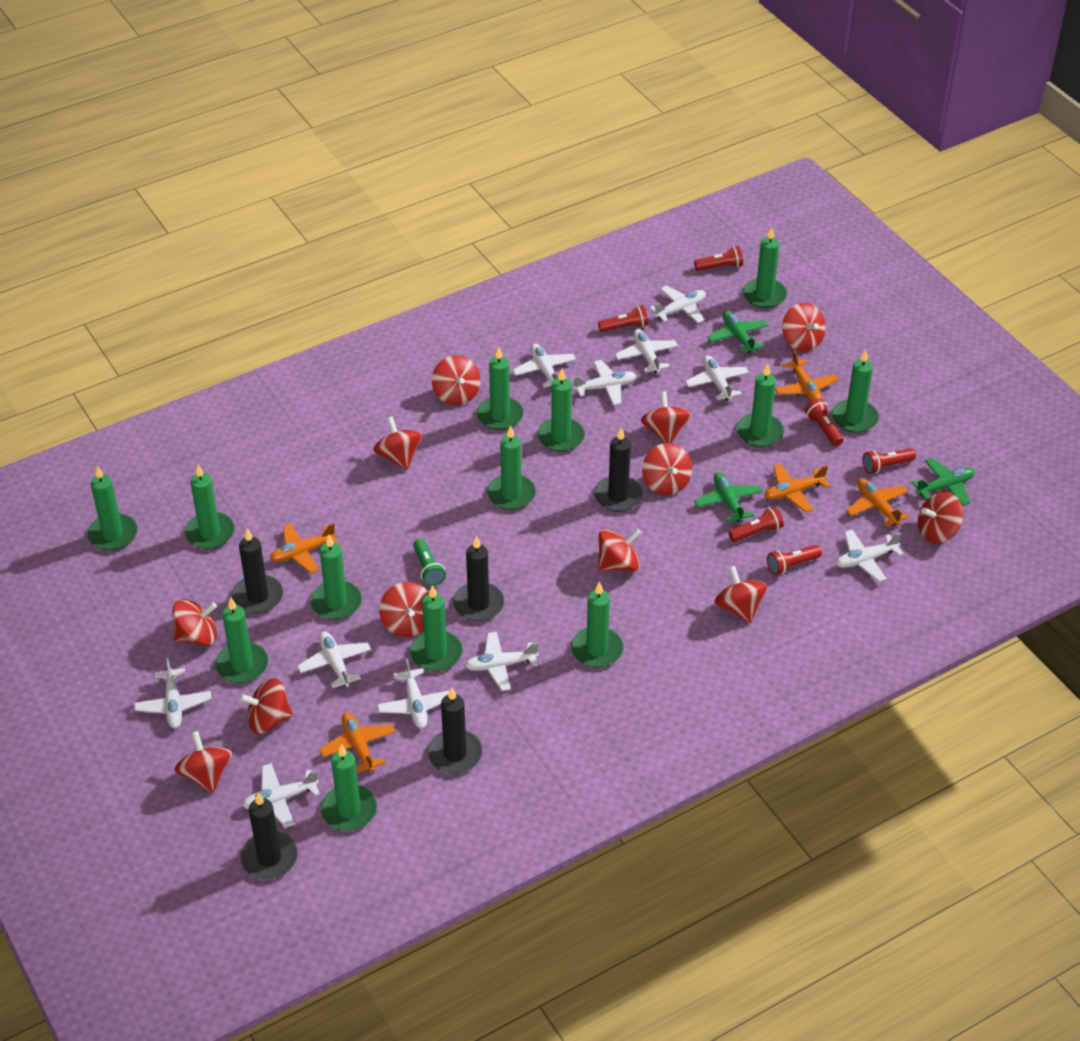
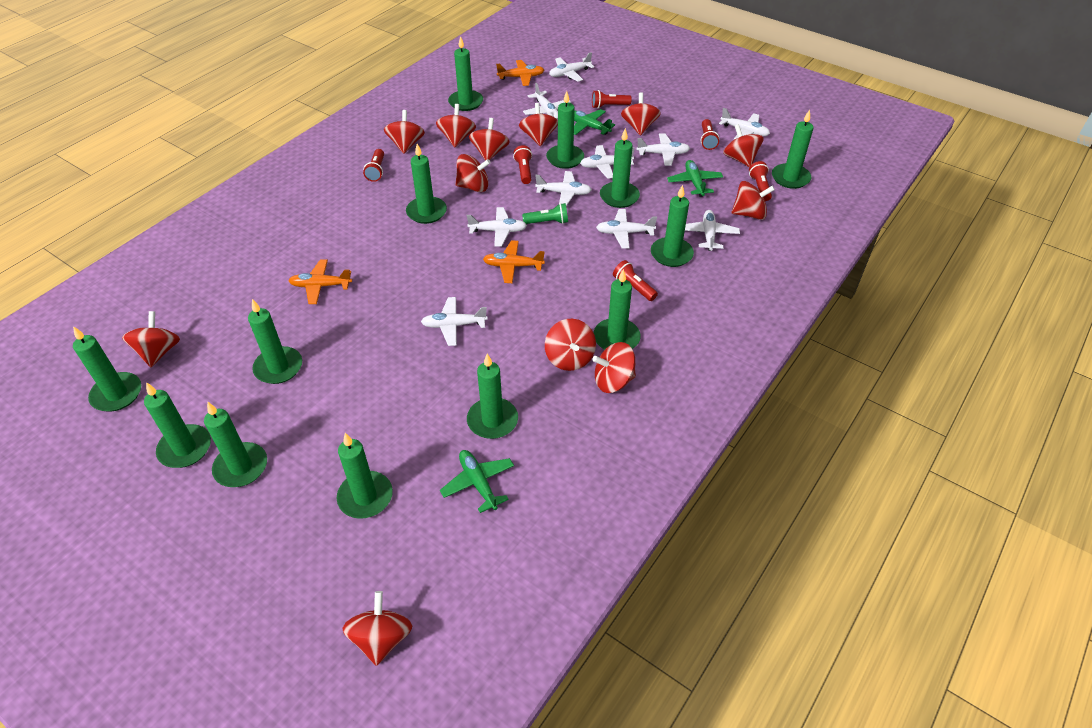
black candle: [232,528,283,614] [240,793,298,879] [428,687,482,773] [453,536,504,621] [594,428,643,512] = 5 -> none = 0
orange plane: [270,523,339,573] [319,713,396,773] [765,464,830,513] [775,350,839,401] [846,478,909,527] = 5 -> [288,260,352,304] [483,240,545,283] [496,60,544,86] = 3
white plane: [134,658,212,728] [242,763,320,828] [297,632,371,688] [377,659,450,729] [464,632,539,691] [512,344,576,388] [572,360,636,405] [615,329,678,373] [649,286,706,323] [685,356,749,401] [836,530,903,582] = 11 -> [421,297,488,346] [467,207,527,247] [523,83,571,119] [535,171,592,206] [549,52,594,82] [580,145,635,179] [596,209,657,249] [636,133,690,166] [685,210,740,251] [719,108,770,140] = 10

